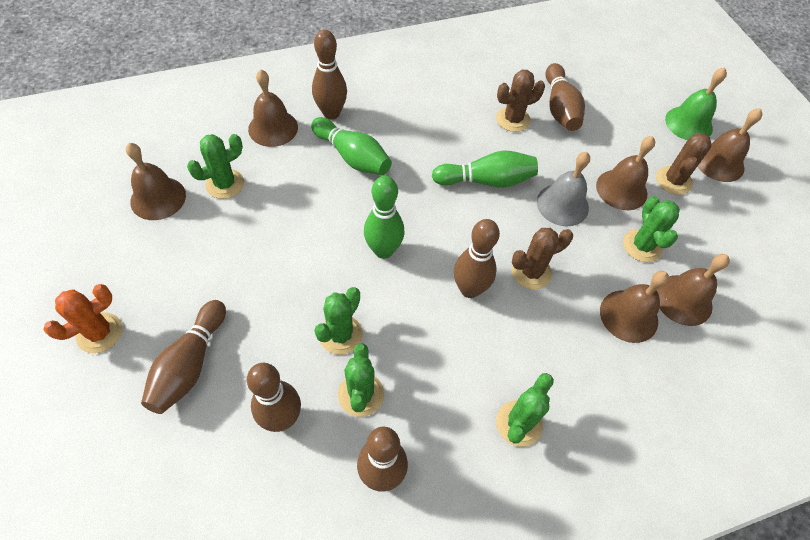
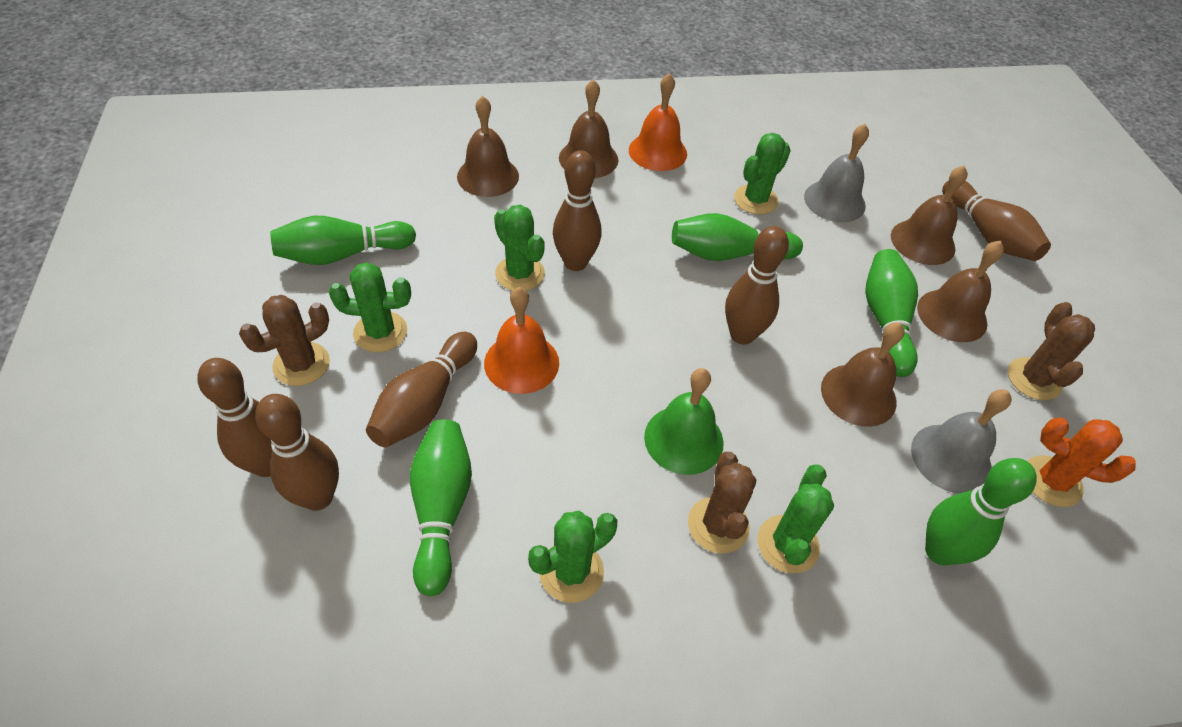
brown bell: [126,143,186,220] [248,70,298,147] [596,136,655,210] [600,271,669,343] [656,254,730,326] [697,108,763,182] = 6 -> [457,96,519,197] [559,79,618,178] [821,322,905,427] [891,166,968,265] [917,241,1004,342] = 5
green bowling pin: [311,117,392,175] [364,176,404,259] [432,150,538,187] = 3 -> [270,216,416,265] [410,419,472,596] [672,213,803,261] [865,249,918,377] [925,458,1037,566] = 5
grey bell: [537,152,590,226] = 1 -> [804,124,869,222] [911,389,1012,494] = 2
orange bell: none = 0 -> [484,287,559,394] [629,73,687,171] = 2

